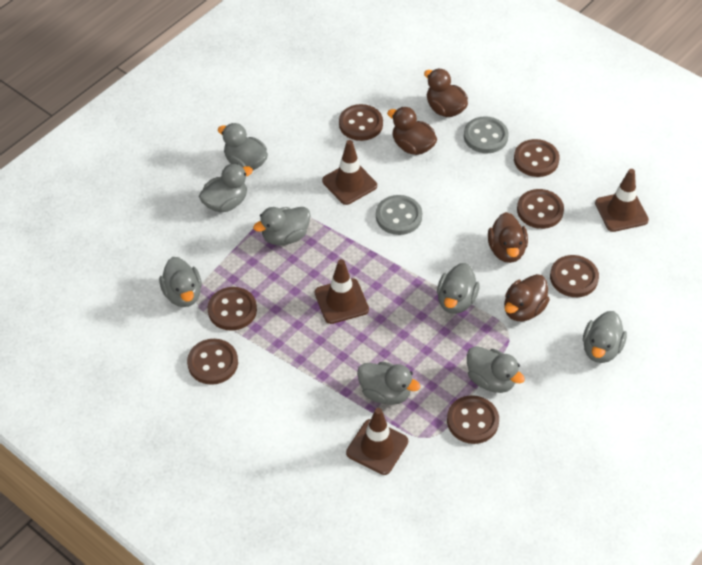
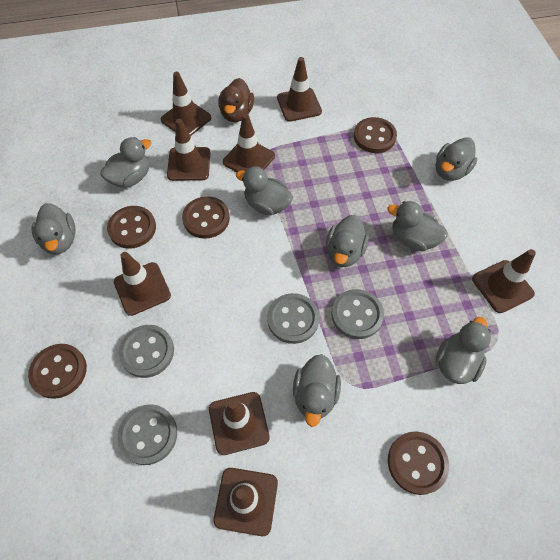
brown button: [187,339,238,385] [208,287,257,331] [339,104,383,141] [447,395,499,444] [514,139,560,177] [517,189,564,229] [550,255,599,297] = 7 -> [28,344,87,399] [107,206,156,249] [182,196,230,239] [354,117,397,153] [388,431,449,495] = 5
brown duck: [387,107,437,155] [424,69,468,117] [488,212,528,263] [504,274,550,321] = 4 -> [218,78,254,122] = 1
brown traffic cone: [315,259,369,324] [322,140,377,205] [346,408,408,475] [595,169,649,232] = 4 -> [114,252,171,316] [161,72,211,136] [167,119,210,181] [209,392,270,455] [214,468,278,536] [223,113,275,172] [277,57,322,122] [472,249,536,313] = 8
grey button: [376,195,422,235] [464,116,509,153] = 2 -> [117,404,177,465] [119,325,174,378] [267,293,319,344] [332,289,384,339] = 4

